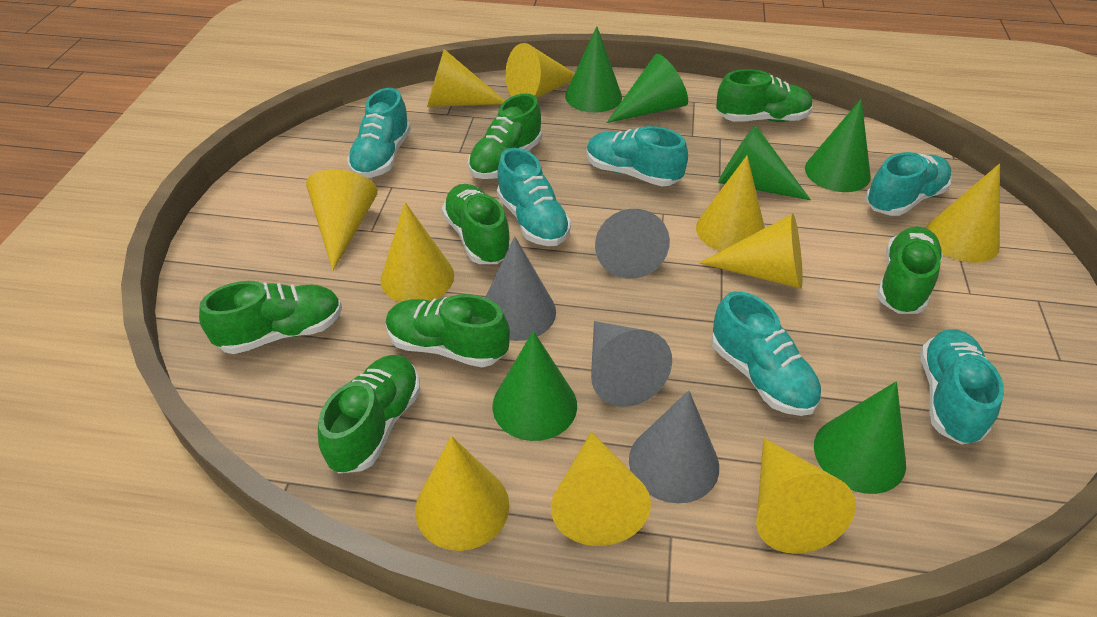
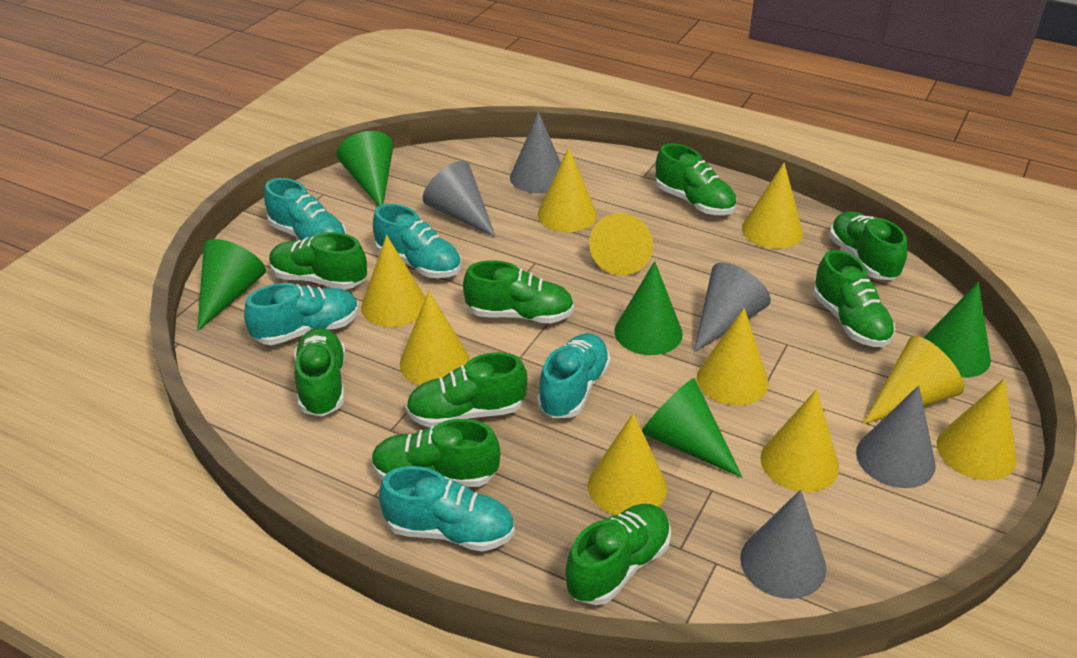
green cone: [492,331,577,441] [565,26,622,113] [607,54,688,123] [718,125,811,200] [805,99,871,192] [814,381,906,494] = 6 -> [197,239,266,331] [337,131,393,206] [614,261,683,355] [642,378,743,478] [923,282,991,378] = 5
green shoe: [199,281,342,354] [318,355,420,473] [386,294,510,367] [442,184,511,264] [468,93,542,179] [716,69,813,122] [877,226,943,314] = 7 -> [269,232,367,290] [294,328,346,416] [371,419,500,487] [406,352,527,427] [463,260,574,324] [565,504,671,605] [656,143,736,215] [813,250,895,347] [829,211,907,280] = 9
grey cone: [485,237,556,341] [591,321,672,407] [595,209,670,279] [629,390,719,503] = 4 -> [423,161,496,238] [510,111,561,193] [693,263,771,353] [740,489,826,599] [856,385,936,488] = 5
turquoise shoe: [347,88,411,178] [497,148,571,246] [586,126,688,186] [712,291,822,416] [866,152,952,216] [920,329,1004,444] = 6 -> [244,283,359,345] [264,178,347,241] [373,204,461,278] [379,466,515,552] [537,333,611,418] = 5

